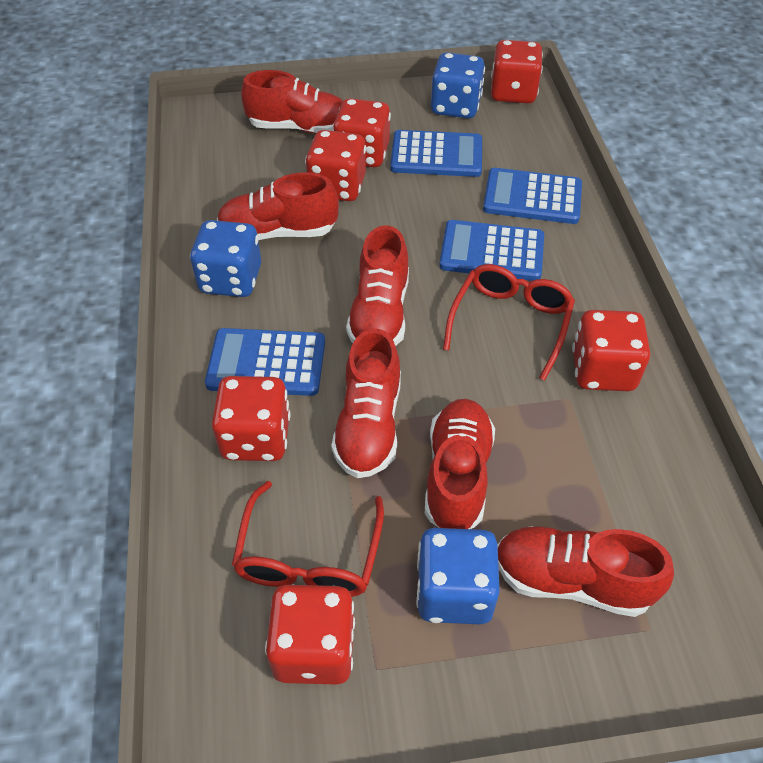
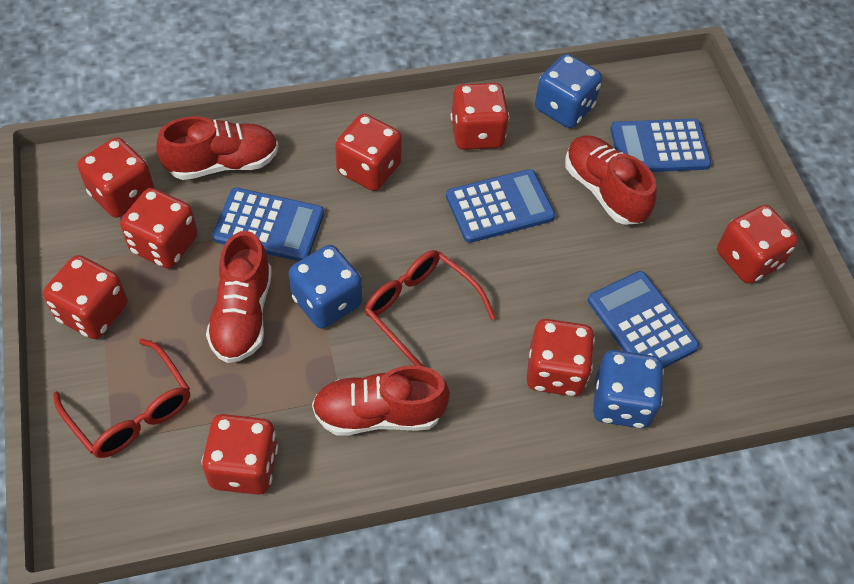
red dice: [212,376,290,461] [265,584,355,685] [305,130,366,201] [333,98,391,167] [491,40,543,104] [572,310,650,391] = 6 -> [43,255,128,339] [78,137,155,218] [120,188,198,268] [202,414,278,495] [335,114,402,191] [451,83,509,150] [527,319,595,396] [717,205,798,284] = 8
red shoe: [217,173,339,240] [241,70,343,134] [331,328,401,478] [346,225,409,346] [425,399,495,529] [498,526,674,617] = 6 -> [156,116,279,180] [206,231,272,363] [312,365,450,436] [565,135,657,225] = 4

